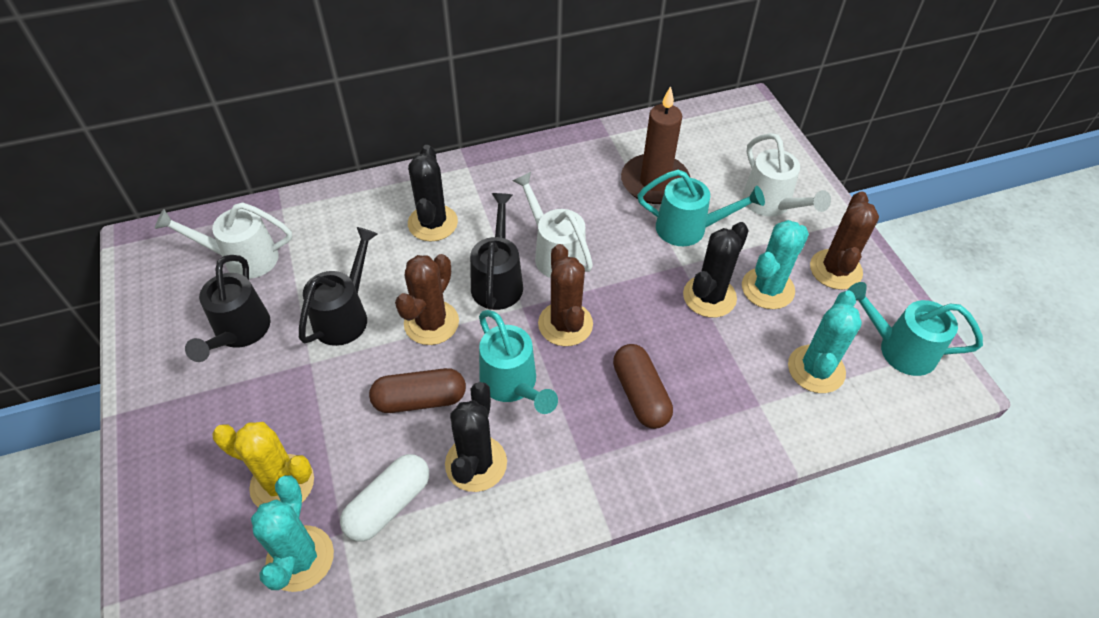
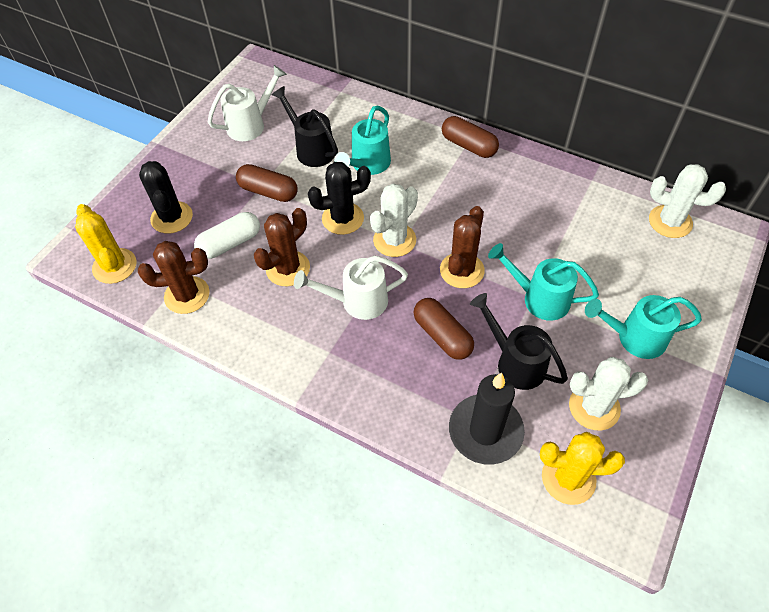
black cactus: [408,145,458,241] [445,382,507,492] [683,222,749,318] = 3 -> [139,161,193,234] [308,162,371,235] = 2
black candle: none = 0 -> [449,372,525,465] = 1
black watering can: [185,255,270,362] [299,227,378,346] [470,193,523,310] = 3 -> [271,86,338,167] [470,293,568,390] = 2
brown candle: [621,86,690,204] = 1 -> none = 0
brown capsule: [369,368,466,413] [613,344,673,429] = 2 -> [236,164,298,202] [414,298,474,360] [442,116,499,158] = 3
turquoise cactus: [251,475,334,592] [742,220,809,309] [788,291,862,393] = 3 -> none = 0
white cactus: none = 0 -> [370,183,418,257] [569,357,648,430] [649,164,726,238] = 3
white watering can: [155,202,292,279] [513,172,593,278] [742,133,831,217] = 3 -> [208,65,287,141] [294,256,408,320] = 2
yellow cactus: [212,422,314,507] = 1 -> [75,204,136,284] [540,432,625,505] = 2

